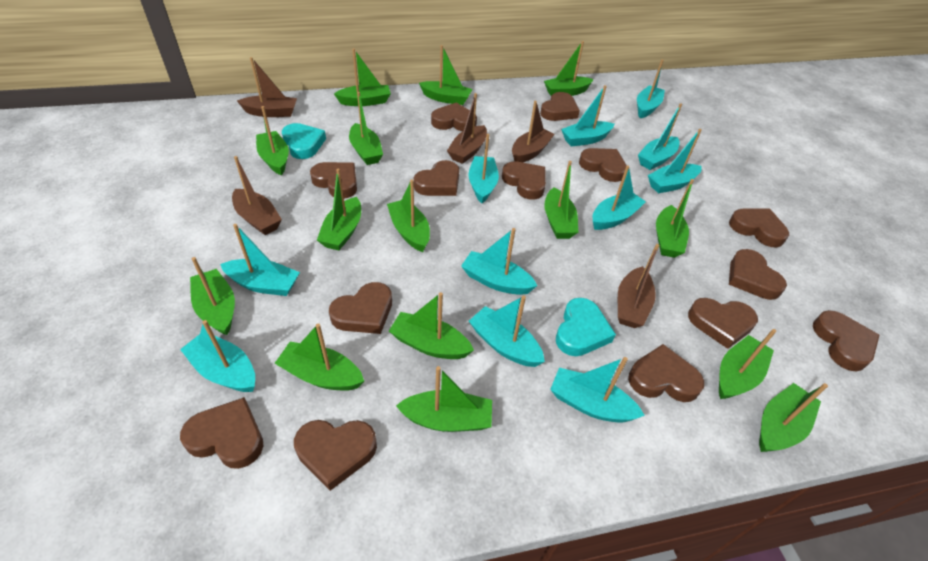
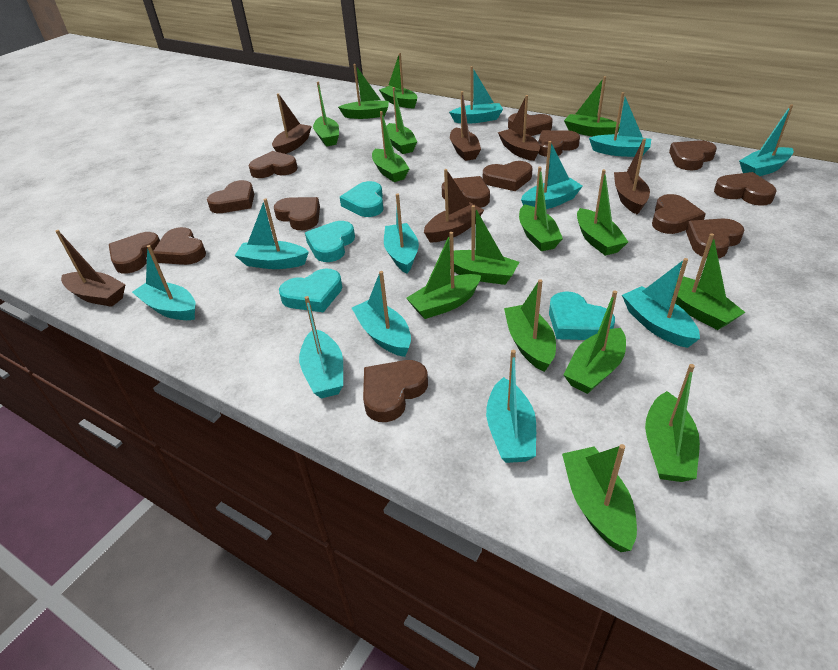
brown boat: [232,156,282,235] [237,57,297,117] [447,93,487,164] [512,101,555,162] [618,244,659,328] = 5 -> [55,230,126,307] [272,93,312,154] [424,169,484,243] [450,91,481,161] [498,95,540,161] [614,138,650,214] = 6
turquoise heart: [282,123,326,159] [556,298,616,356] = 2 -> [279,269,342,313] [305,221,355,262] [340,181,384,217] [549,291,615,340] = 4

